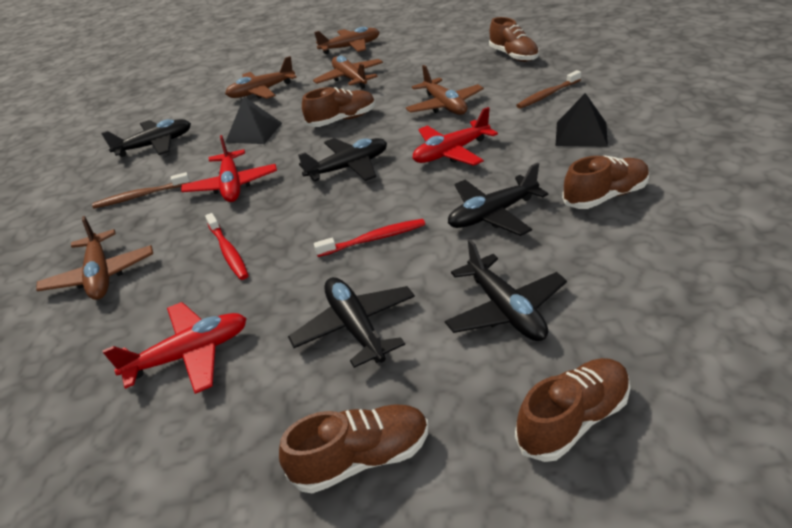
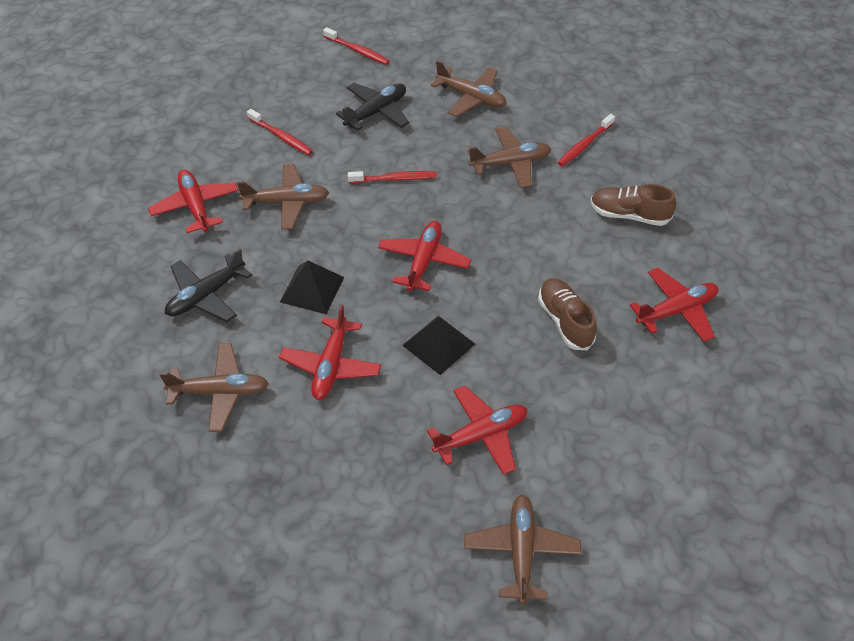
black plane: [101,119,191,157] [288,277,415,368] [298,138,387,181] [445,239,567,341] [448,163,548,236] = 5 -> [165,248,252,322] [336,83,409,131] = 2
brown shoe: [279,404,428,494] [302,87,375,127] [489,17,539,62] [515,358,630,462] [562,156,650,209] = 5 -> [538,278,597,350] [591,184,676,226] = 2
brown toothbrush: [92,172,190,208] [516,70,581,109] = 2 -> none = 0
red plane: [103,302,247,394] [181,135,277,202] [412,107,498,166] = 3 -> [148,170,239,233] [279,304,381,400] [378,221,471,291] [427,386,527,475] [630,268,718,342] = 5
red toothbrush: [205,213,249,280] [314,219,425,257] = 2 -> [247,109,313,155] [323,27,390,65] [348,171,437,183] [557,114,615,167] = 4

